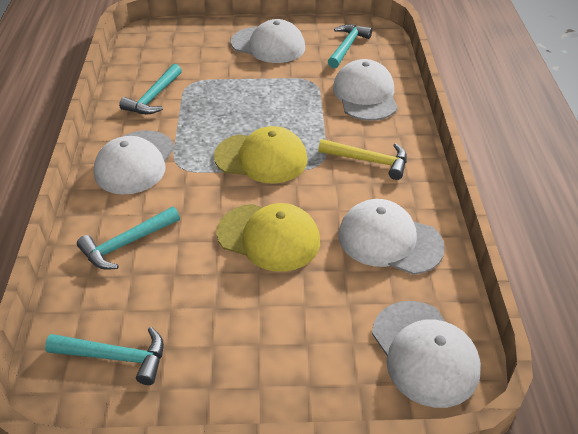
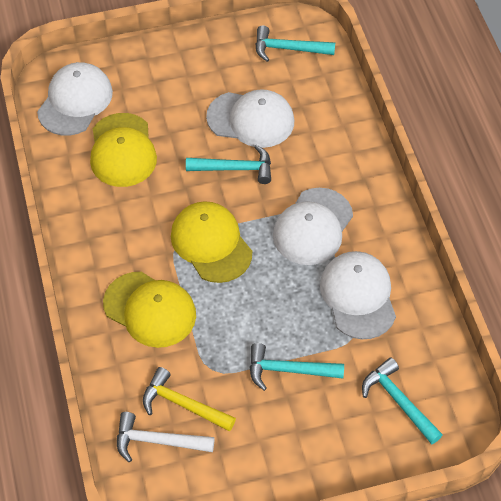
white cap: [93,130,175,195] [231,19,305,63] [333,59,398,121] [339,199,445,275] [372,301,481,408] = 5 -> [37,62,113,136] [206,89,294,148] [273,188,353,265] [320,251,396,339] = 4
white hammer: none = 0 -> [117,412,215,462] = 1
yellow cap: [214,126,307,184] [217,203,320,272] = 2 -> [90,113,157,187] [103,272,196,348] [171,201,252,283] = 3

